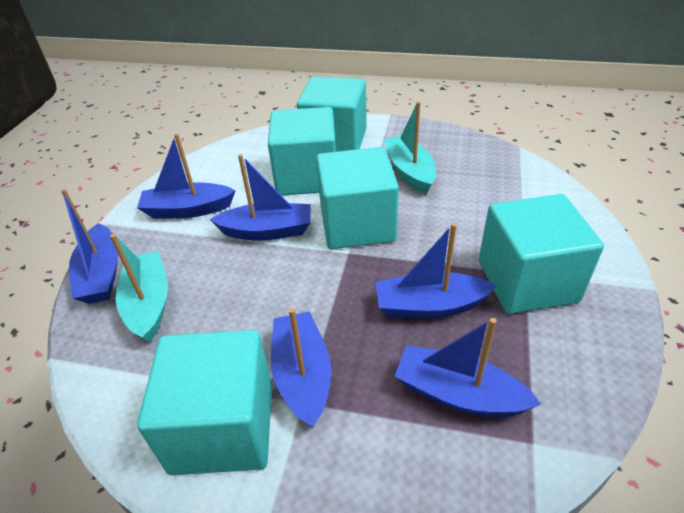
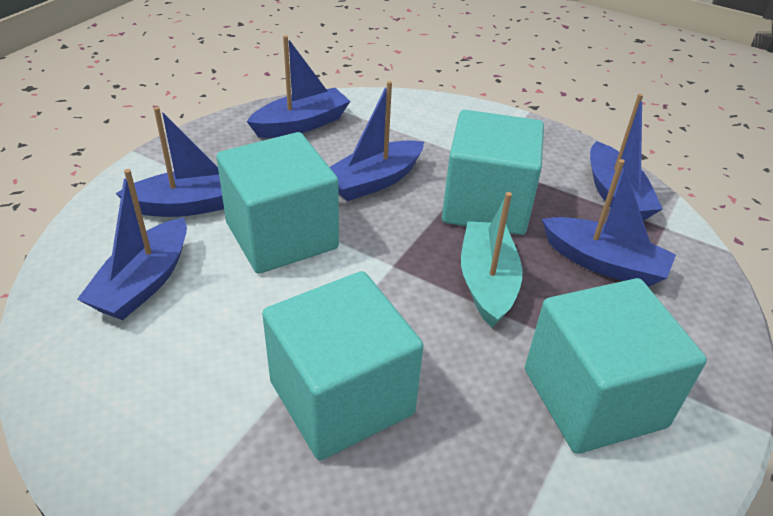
turquoise boat: [110,234,168,343] [383,101,436,194] = 2 -> [461,192,522,328] = 1
turquoise cube: [137,330,272,475] [268,107,336,195] [297,76,367,152] [316,147,399,249] [479,194,604,314] = 5 -> [216,132,339,274] [262,271,424,460] [442,110,544,235] [525,278,707,454] = 4

